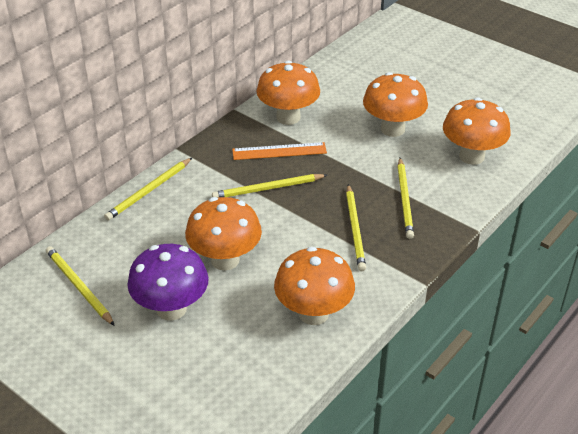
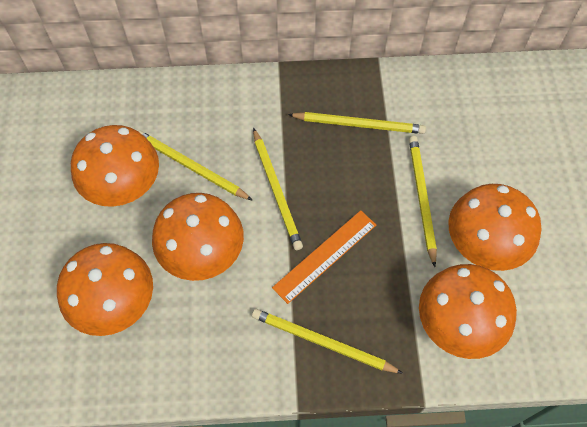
purple mushroom: [127,244,209,320] = 1 -> none = 0

